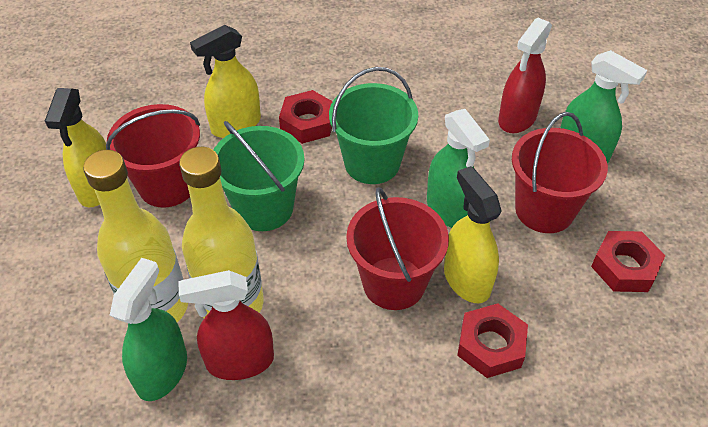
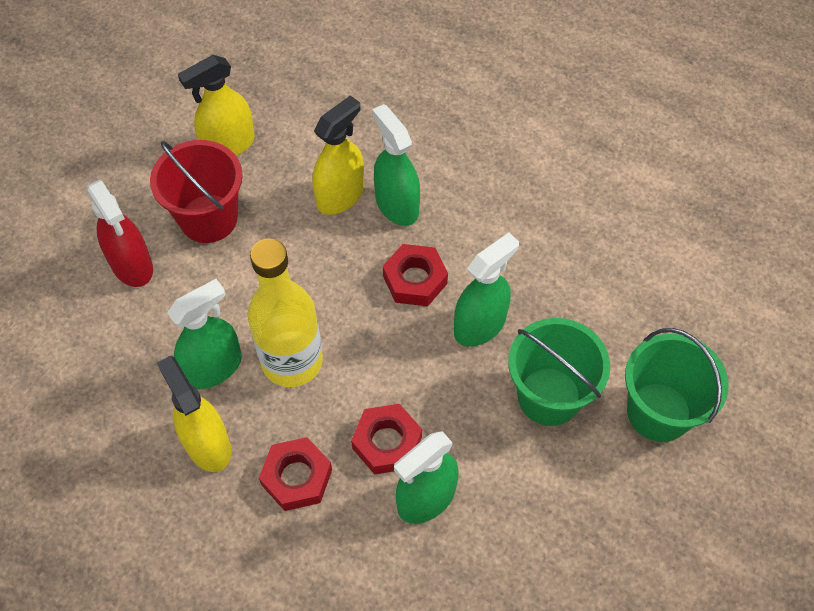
green spray bottle: [110,258,187,401] [427,109,490,228] [560,50,647,164] = 3 -> [167,279,242,389] [372,104,420,226] [394,431,459,524] [454,233,519,347] = 4
red bucket: [106,104,200,208] [346,187,449,310] [512,112,608,233] = 3 -> [150,140,243,243] = 1
red spray bottle: [178,270,274,380] [498,18,552,133] = 2 -> [86,180,153,287] = 1
yellow bottle: [83,150,188,322] [179,147,264,318] = 2 -> [248,239,323,387] = 1

